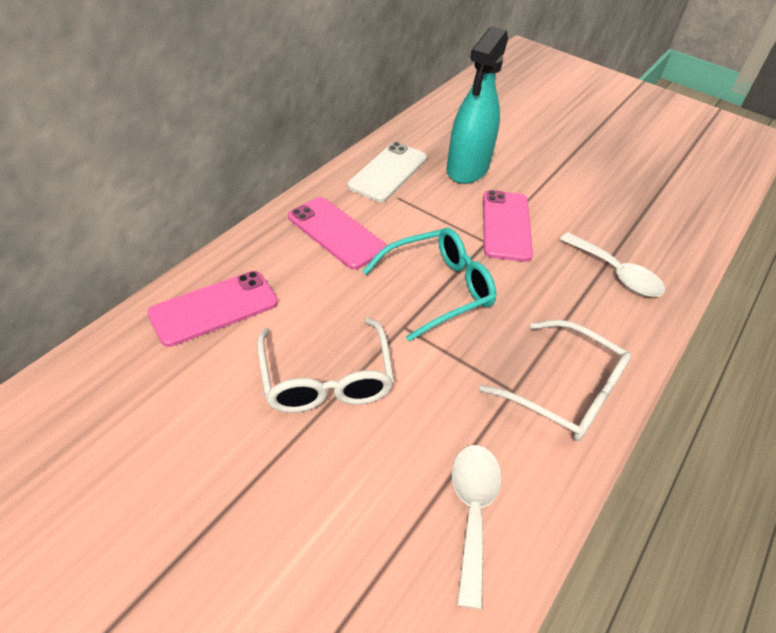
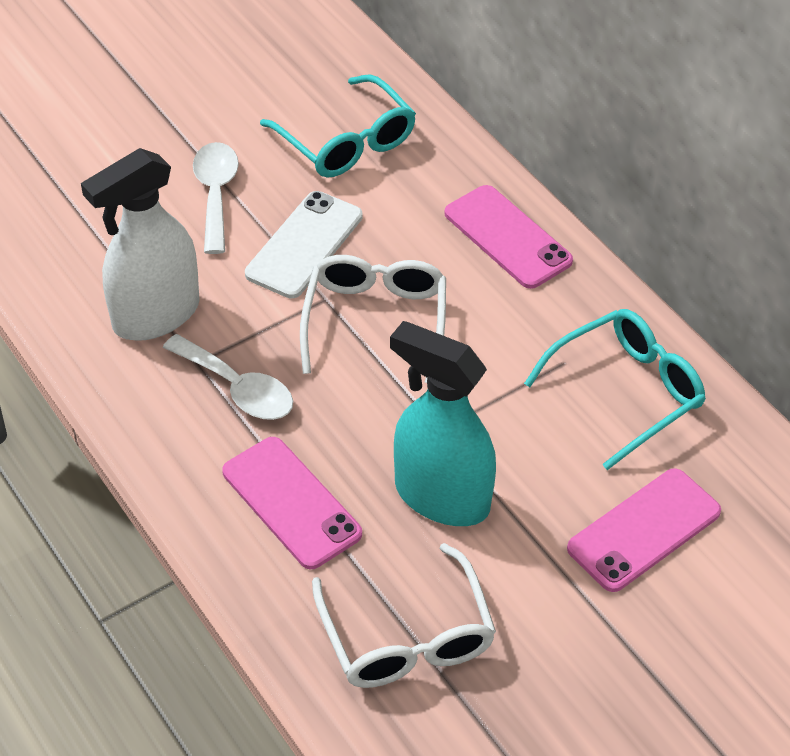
turquoise glasses: [362,228,496,341] = 1 -> [260,74,416,178] [524,309,706,470] = 2
white spray bottle: none = 0 -> [81,148,200,341] = 1

